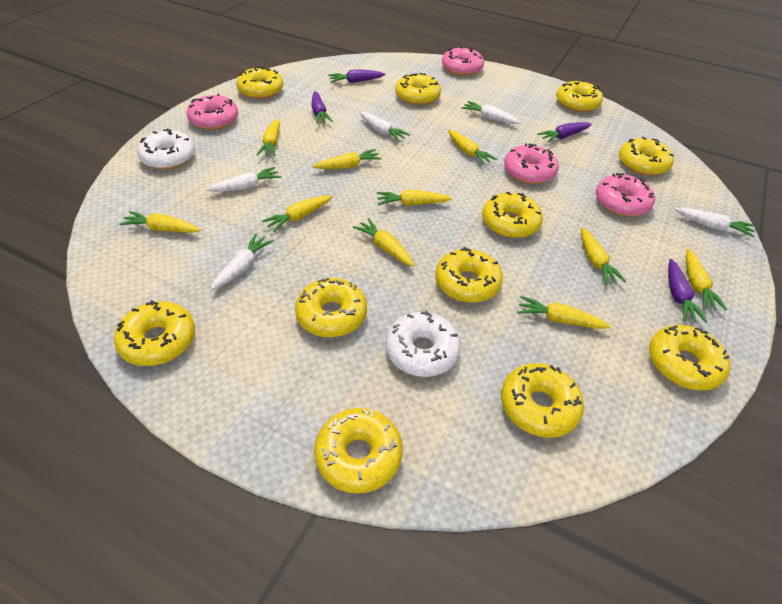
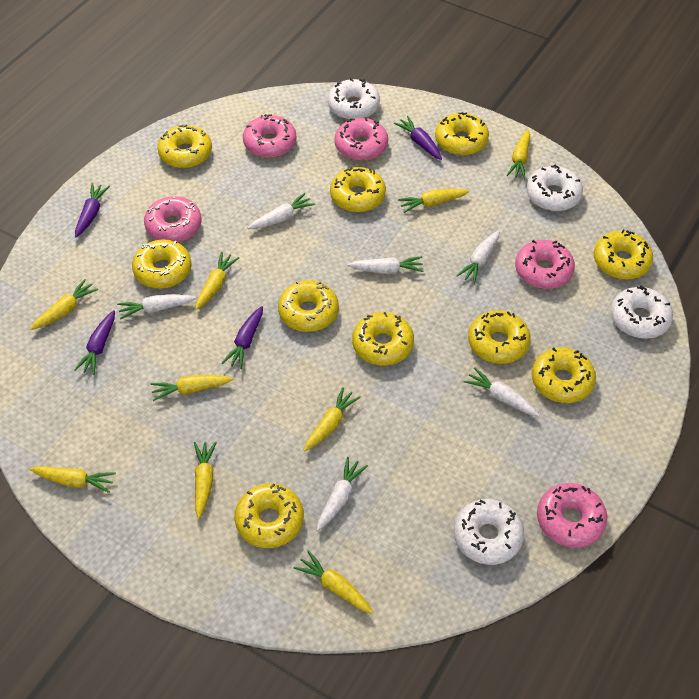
pink donut: [186,94,238,130] [442,46,484,76] [504,143,559,184] [596,173,655,217] = 4 -> [144,195,202,242] [243,114,297,158] [335,117,388,161] [515,240,575,289] [537,483,607,548] = 5
white carrot: [206,167,281,192] [211,233,273,290] [360,112,410,142] [461,101,521,124] [674,208,755,238] = 5 -> [117,294,196,320] [248,193,315,229] [317,457,368,531] [347,256,423,274] [456,231,500,284] [464,367,539,416] = 6
white donut: [137,129,195,170] [385,310,461,377] = 2 -> [328,78,380,120] [454,499,524,565] [526,165,583,211] [611,286,673,339] = 4
yellow carrot: [119,211,201,233] [257,119,280,156] [262,195,333,232] [312,149,382,169] [353,218,414,267] [377,190,452,206] [448,130,497,165] [518,296,611,329] [581,227,627,285] [686,249,727,311] = 10 -> [29,466,116,493] [30,279,98,330] [150,375,234,401] [194,441,217,519] [195,252,239,310] [293,550,373,614] [303,387,361,452] [398,189,469,213] [506,130,530,179] = 9
yellow donut: [114,300,195,366] [236,66,283,99] [295,277,367,337] [314,408,403,494] [395,73,441,105] [435,247,503,303] [482,192,543,238] [501,363,584,438] [556,80,603,112] [619,137,674,176] [649,325,730,391] = 11 -> [132,240,192,289] [157,124,212,168] [234,483,304,548] [278,280,339,332] [330,167,386,212] [352,312,414,365] [435,112,489,155] [468,310,531,364] [532,347,596,403] [594,229,653,279] = 10

